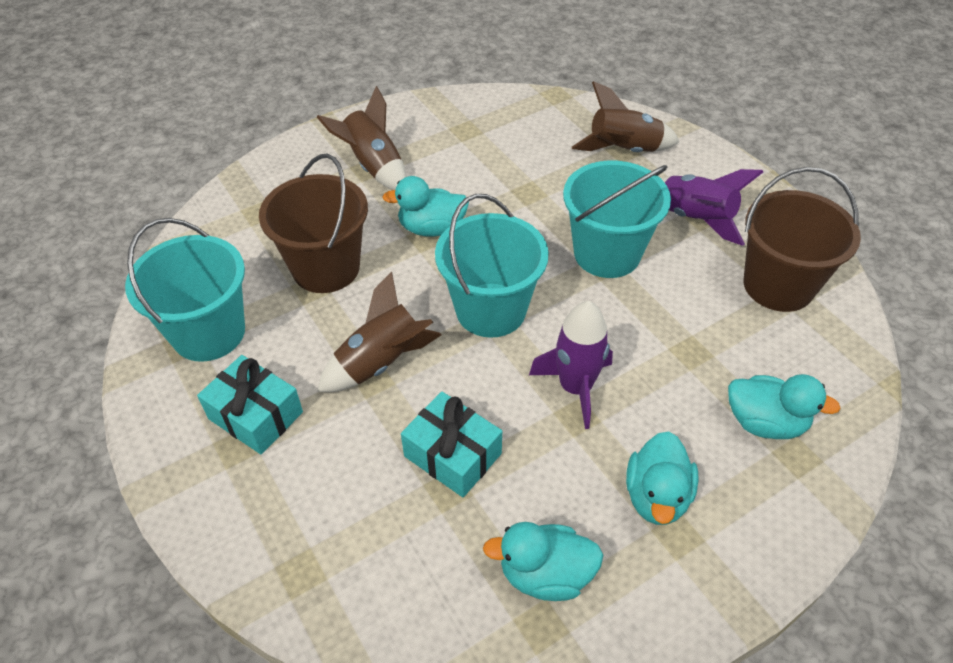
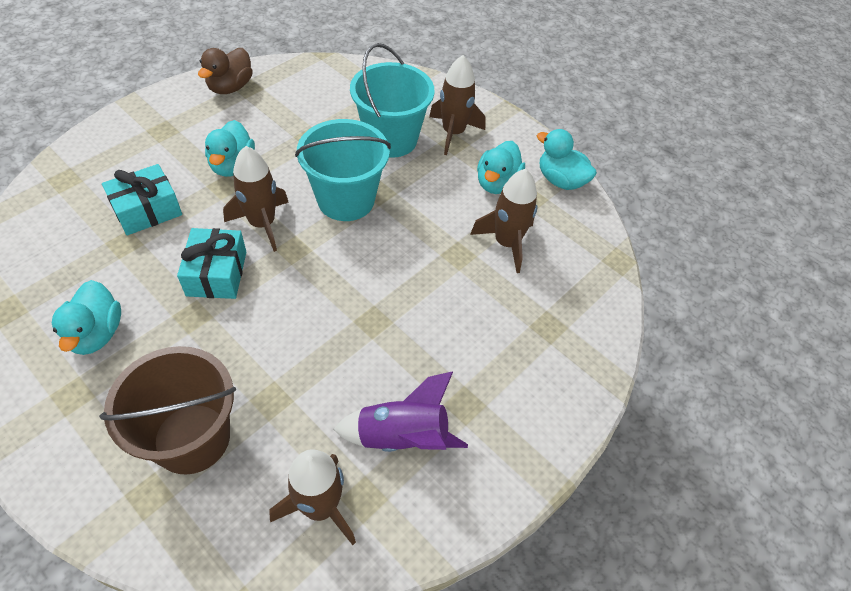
brown bucket: [259,154,368,293] [743,167,861,312] = 2 -> [99,346,236,475] = 1
brown duck: none = 0 -> [198,48,253,94] = 1
brown rocket: [317,86,407,190] [317,272,441,392] [572,81,679,152] = 3 -> [223,146,289,252] [270,449,356,545] [429,55,485,155] [470,169,538,273] = 4
purple rocket: [529,301,613,429] [662,169,763,246] = 2 -> [333,371,468,452] = 1
turquoise bucket: [125,218,245,362] [435,194,549,338] [563,161,671,278] = 3 -> [295,119,391,221] [350,43,434,158] = 2

